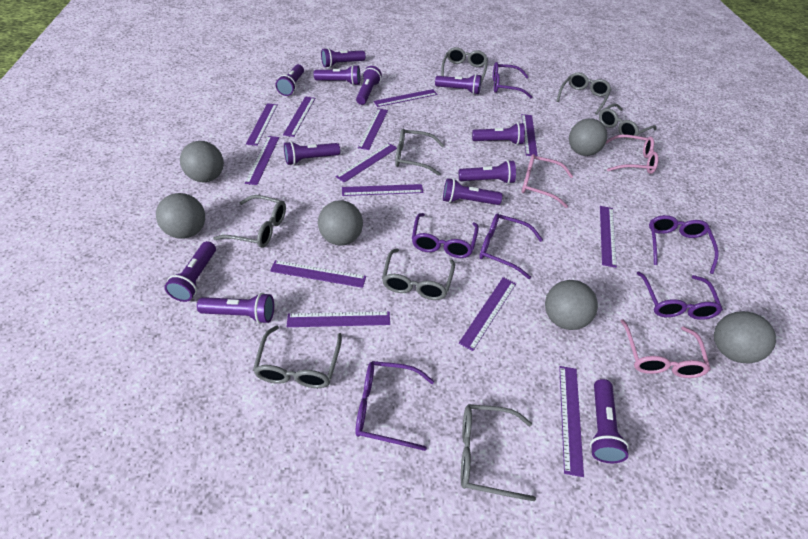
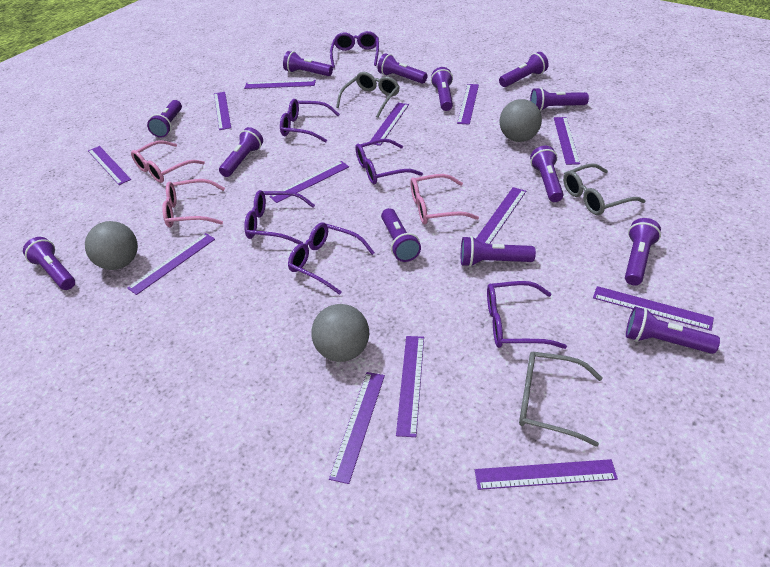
grey ball: [156,193,205,239] [180,141,224,182] [318,200,363,245] [545,280,598,330] [569,118,607,156] [714,311,776,363] = 6 -> [85,221,138,270] [311,304,369,362] [500,99,542,142] = 3
grey glasses: [213,195,286,248] [253,325,342,388] [382,248,455,300] [395,128,444,176] [441,47,488,84] [461,404,536,501] [556,72,611,115] [599,103,657,140] = 8 -> [336,72,400,117] [519,352,602,447] [563,163,646,215] = 3
purple flashlight: [164,241,216,302] [197,293,274,324] [276,64,304,96] [284,141,340,165] [314,65,360,85] [321,48,366,68] [356,66,382,105] [435,74,481,94] [443,178,502,205] [459,160,516,184] [472,123,525,145] [590,379,629,463] = 12 -> [23,237,75,290] [147,100,182,138] [219,127,263,177] [283,51,333,76] [378,53,428,84] [381,208,421,262] [431,67,453,111] [461,236,536,267] [499,52,549,87] [530,87,589,112] [530,146,564,202] [625,218,661,285] [626,307,720,354] = 13

